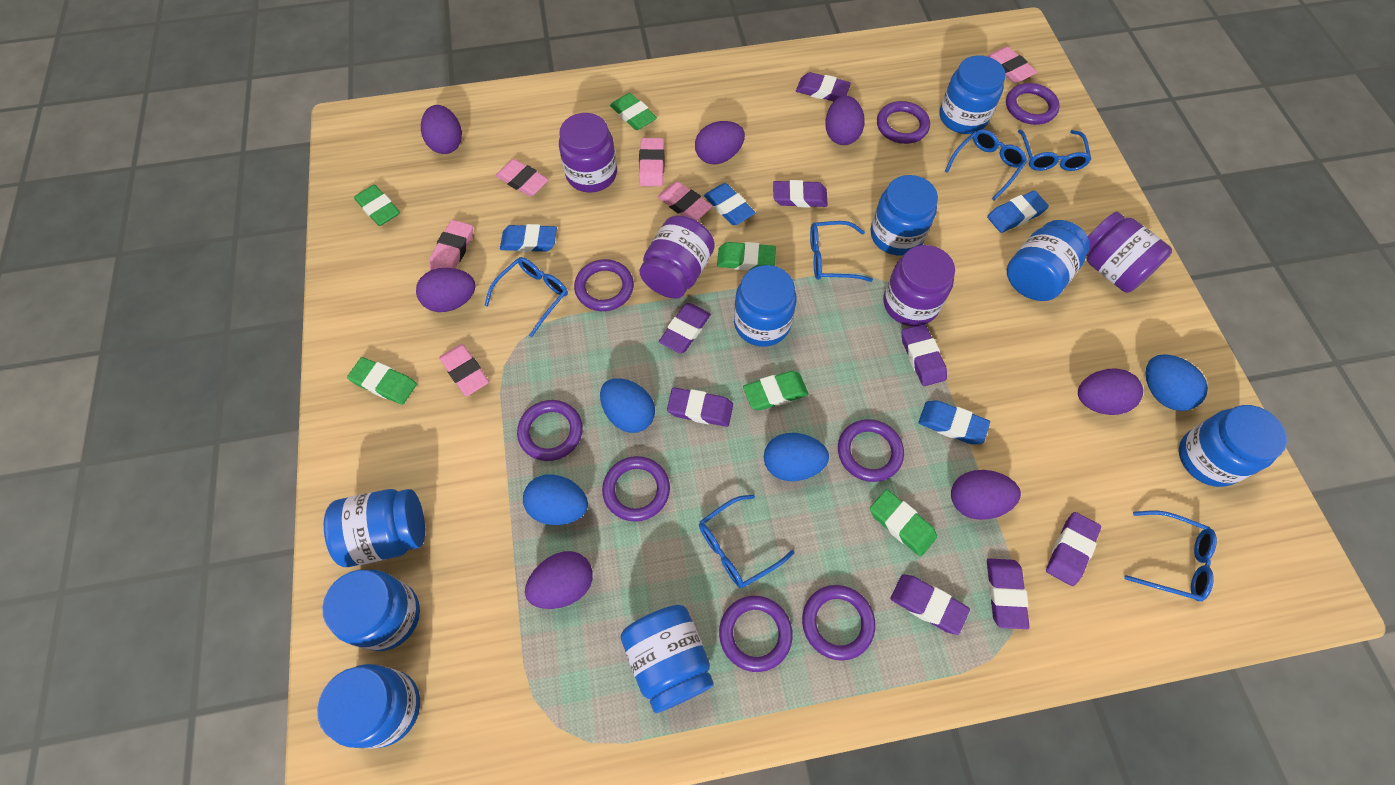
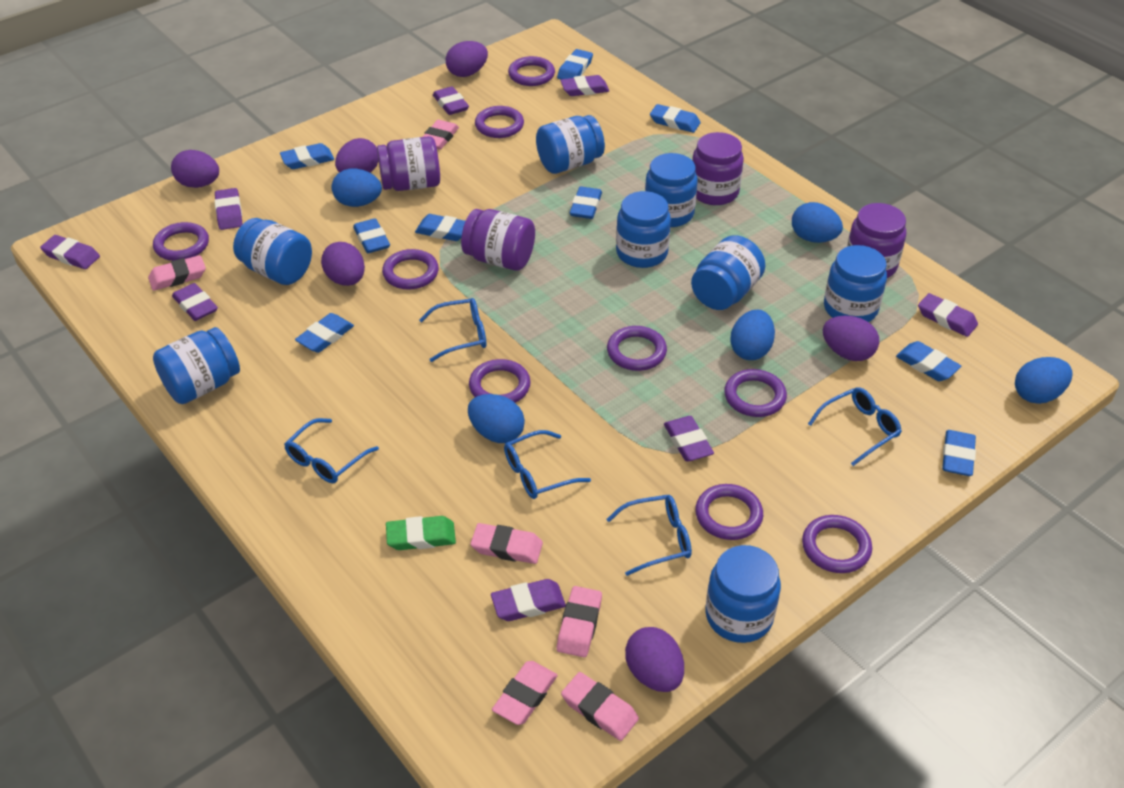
blue egg: [523,474,588,525] [600,378,655,433] [764,433,829,481] [1146,354,1208,411] = 4 -> [332,169,382,207] [468,394,525,443] [730,310,775,360] [792,202,843,243] [1015,357,1073,404] = 5
blue eraser: [500,224,557,252] [704,183,755,225] [919,400,990,445] [987,191,1049,233] = 4 -> [280,143,334,169] [295,313,354,353] [353,218,390,253] [415,214,465,241] [557,49,593,79] [570,186,602,219] [650,104,701,133] [896,341,961,381] [942,430,976,476] = 9
blue glasses: [484,257,568,337] [699,495,795,588] [810,221,873,282] [945,129,1027,201] [1018,130,1091,171] [1124,510,1217,601] = 6 -> [284,418,379,483] [419,298,486,362] [504,430,591,499] [606,495,692,576] [808,387,902,466] = 5
blue jar: [317,664,420,748] [322,570,420,651] [324,489,425,567] [621,605,714,713] [734,265,797,347] [871,175,938,256] [940,55,1006,134] [1007,220,1090,301] [1179,405,1287,487] = 9 -> [153,327,240,404] [233,218,312,285] [536,115,605,174] [616,191,671,268] [645,153,698,227] [691,235,765,310] [705,545,781,643] [824,245,887,322] = 8
green eraser: [347,357,417,405] [354,185,400,226] [610,93,657,130] [717,242,776,270] [743,371,809,410] [870,489,937,557] = 6 -> [386,516,456,550] = 1
purple egg: [416,268,476,312] [421,105,462,154] [525,551,593,609] [695,121,745,165] [825,96,865,145] [951,470,1021,520] [1078,369,1143,415] = 7 -> [171,150,219,188] [321,242,365,286] [335,138,379,173] [446,41,488,77] [625,627,684,692] [823,316,879,361] = 6
purple ring: [517,400,583,461] [574,259,634,311] [602,456,670,522] [719,596,793,672] [802,585,875,661] [838,419,904,482] [877,101,930,144] [1006,83,1060,125] = 8 -> [153,222,209,261] [382,249,439,290] [469,359,531,403] [475,106,524,138] [508,56,555,86] [607,326,667,371] [695,484,763,540] [724,369,787,417] [802,515,872,573] = 9

